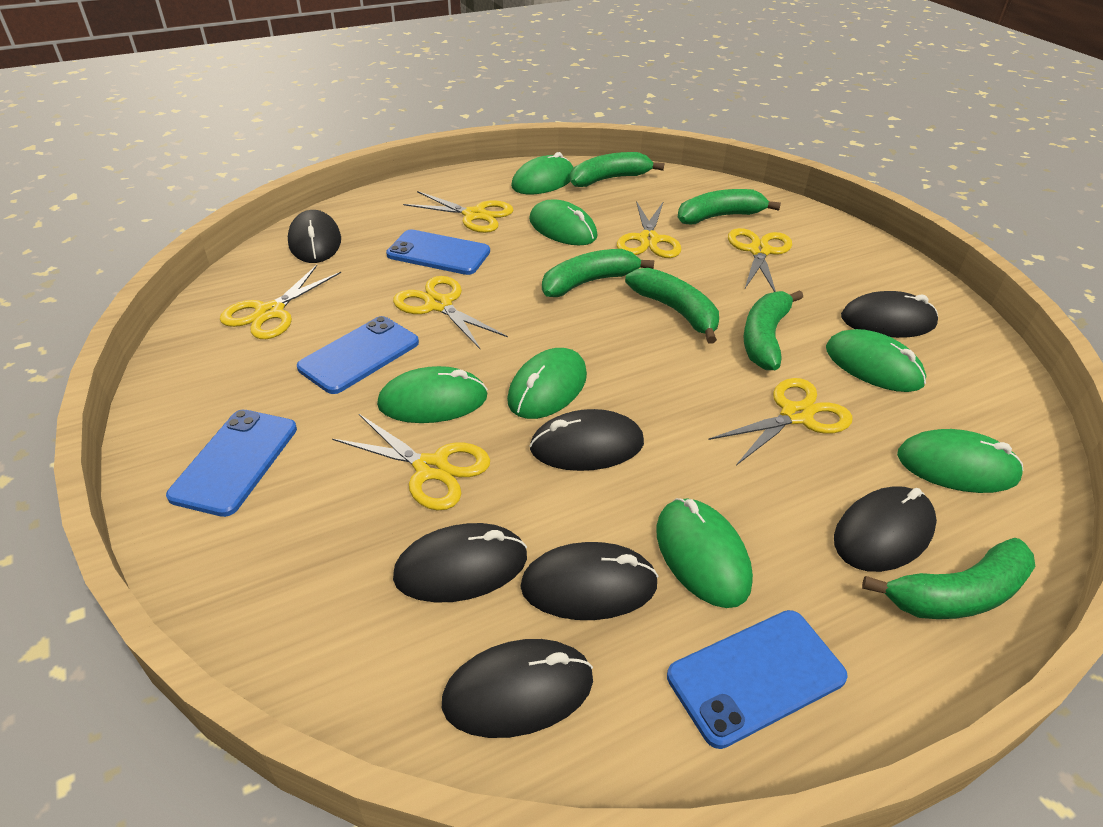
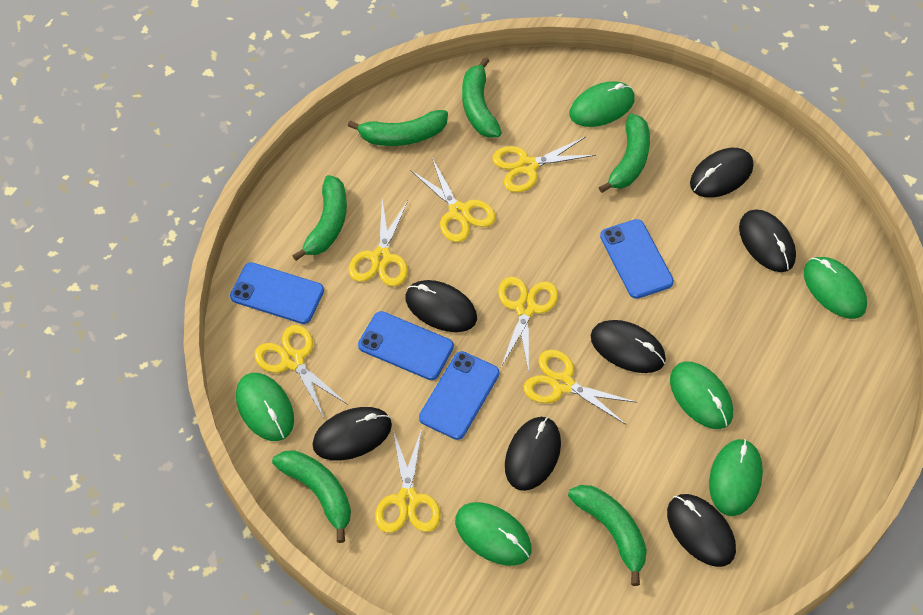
green mouse: [377,366,488,423] [507,348,587,419] [511,152,573,194] [529,200,598,245] [656,498,753,608] [826,329,926,392] [897,429,1023,493] = 7 -> [236,373,294,441] [455,502,532,566] [569,81,635,127] [670,361,733,429] [709,439,763,516] [804,257,867,319] = 6

